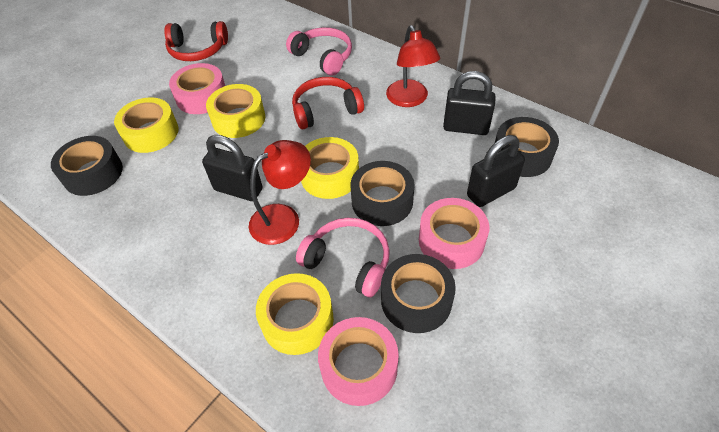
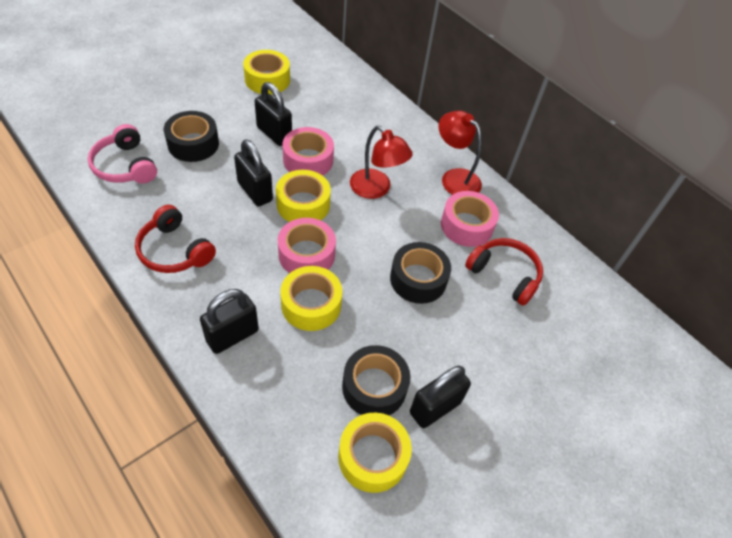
black padlock: [202,135,263,201] [443,71,496,135] [467,135,525,207] = 3 -> [200,289,259,354] [234,139,273,207] [255,82,292,146] [410,366,471,428] = 4
black tape: [51,136,123,196] [350,161,415,226] [381,254,456,333] [495,117,559,177] = 4 -> [164,111,219,162] [342,345,410,415] [390,242,451,304] = 3
pink headphones: [286,27,352,76] [296,218,390,297] = 2 -> [88,124,157,183] = 1

